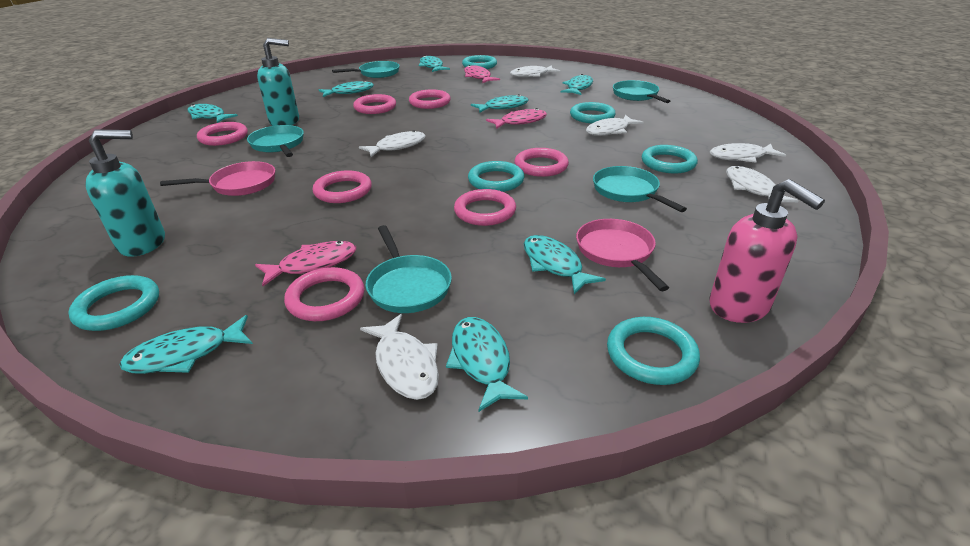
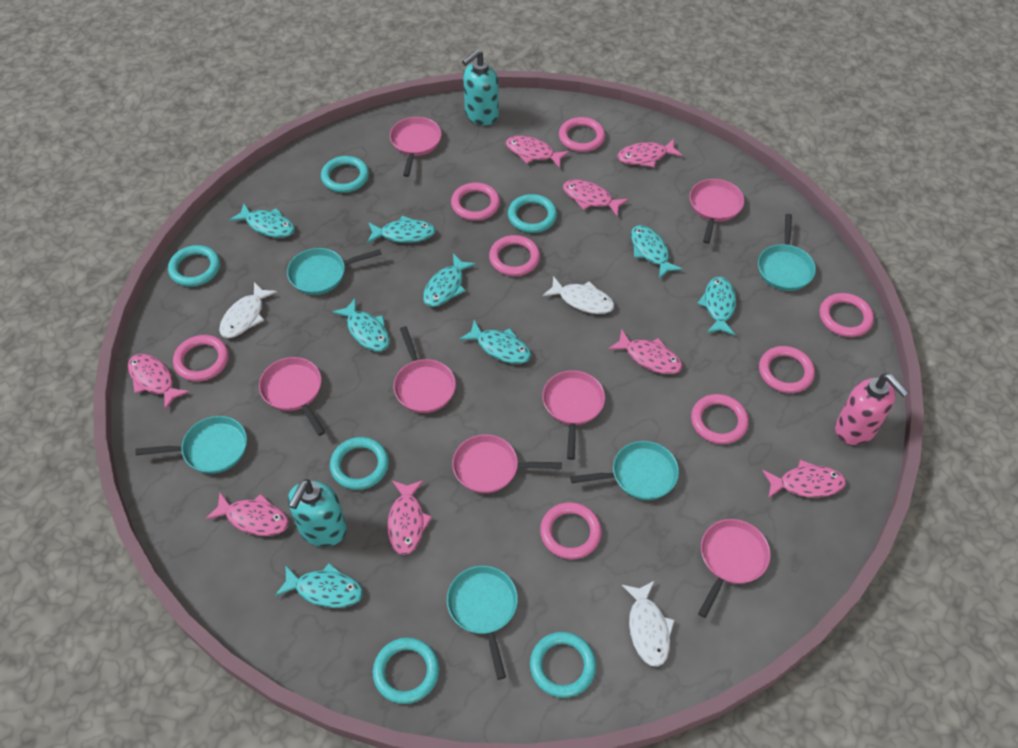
pink fish: [255,241,356,286] [464,65,500,83] [486,108,547,129] = 3 -> [128,354,190,410] [206,492,289,536] [387,480,432,555] [506,136,570,168] [563,180,629,216] [608,329,683,374] [617,139,682,167] [762,460,846,498] = 8
pink pan: [160,161,275,196] [576,219,669,291] = 2 -> [259,357,325,436] [390,117,442,177] [393,326,456,413] [452,434,562,493] [542,370,605,460] [690,179,744,244] [698,519,771,618] = 7
pink ring: [197,122,248,146] [284,267,364,321] [313,170,372,203] [353,94,396,114] [409,89,451,109] [454,189,516,226] [515,148,569,177] = 7 -> [173,335,229,382] [451,183,500,221] [489,235,540,276] [540,502,602,559] [559,117,605,152] [691,394,749,444] [759,346,815,393] [820,293,874,337] = 8
white fish: [359,130,426,157] [360,314,439,400] [510,65,560,77] [586,115,644,136] [710,143,786,163] [726,166,799,202] = 6 -> [219,282,277,338] [542,276,614,314] [622,580,675,667] = 3

